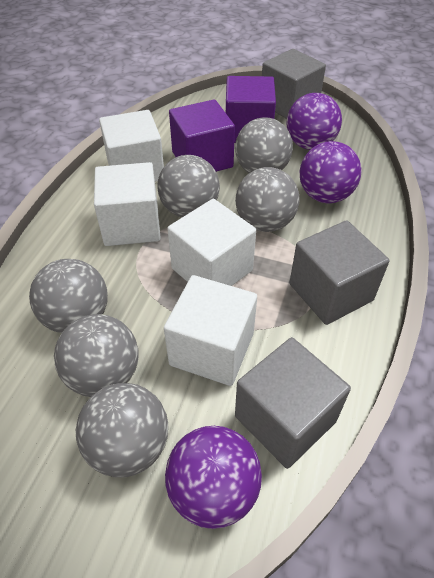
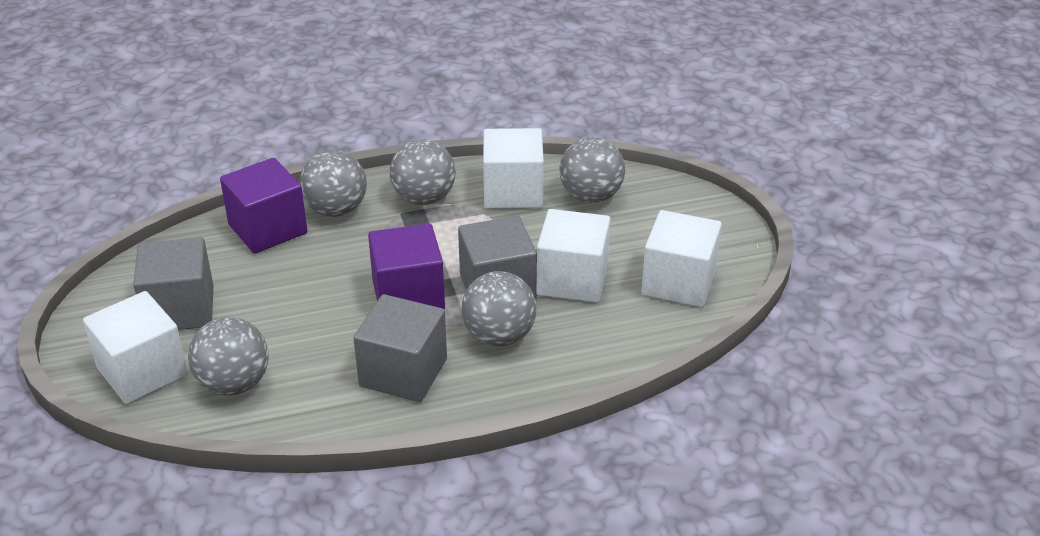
grey ball: [29,259,108,333] [54,314,138,397] [76,383,168,477] [157,155,220,217] [235,118,293,173] [235,167,300,232] = 6 -> [188,317,269,396] [299,150,367,217] [390,139,456,205] [462,271,536,347] [560,137,625,203] = 5
purple ball: [165,426,262,529] [286,93,342,150] [300,141,362,203] = 3 -> none = 0

